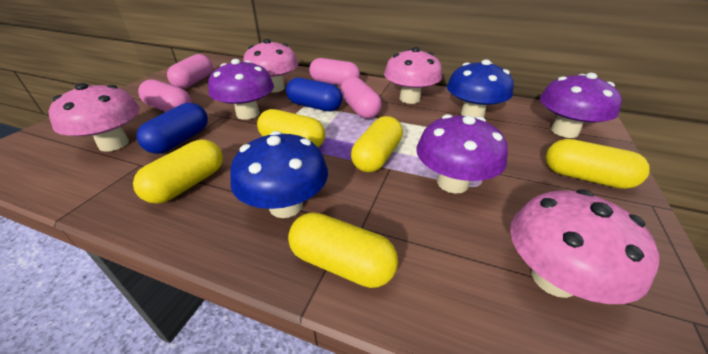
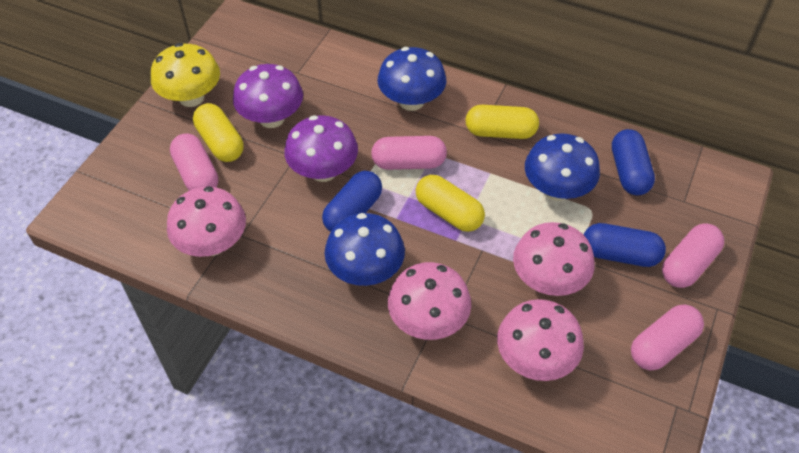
blue capsule: [137,103,208,154] [286,78,342,111] = 2 -> [322,171,382,232] [584,223,666,267] [612,129,655,195] = 3
blue mushroom: [230,131,328,218] [447,59,514,118] = 2 -> [324,213,405,286] [378,47,446,111] [525,133,600,201] = 3
purple mushroom: [208,59,274,120] [416,114,508,194] [540,73,622,138] = 3 -> [233,64,303,128] [284,115,358,182] = 2
yellow capsule: [133,139,223,204] [257,109,325,147] [288,212,398,288] [351,116,403,172] [546,139,650,189] = 5 -> [193,103,243,162] [416,175,485,232] [465,105,539,139] = 3
yellow mushroom: none = 0 -> [151,43,220,107] = 1

